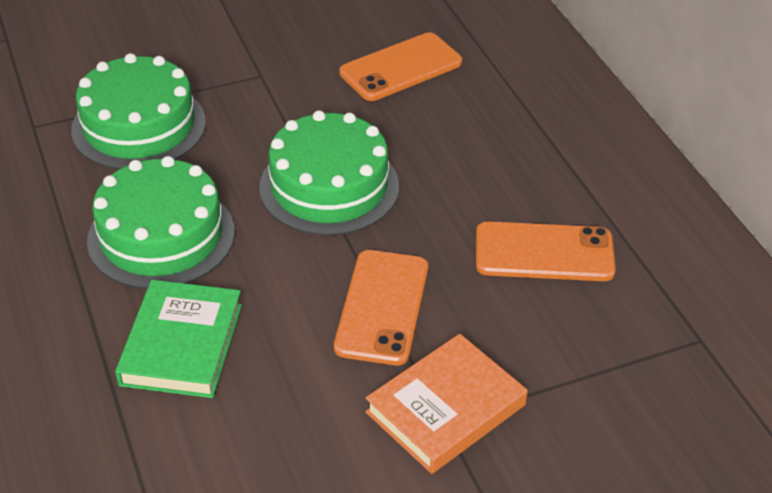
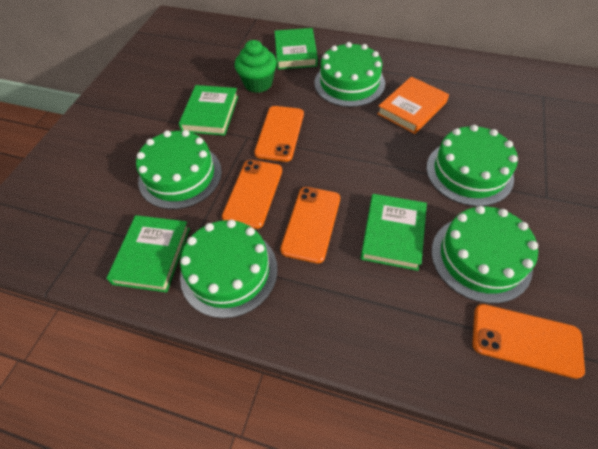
green book: [115,280,242,398] = 1 -> [106,215,190,293] [179,85,238,136] [275,28,318,70] [361,194,427,271] = 4
green cake: [71,53,206,169] [87,156,235,289] [259,110,399,235] = 3 -> [136,130,222,209] [180,219,278,318] [314,42,385,107] [426,125,518,206] [431,206,538,303] = 5
green cupcake: none = 0 -> [234,40,277,93] = 1
orange phone: [334,250,428,365] [340,33,462,101] [476,221,616,281] = 3 -> [222,160,282,229] [254,106,304,162] [280,187,340,263] [472,304,585,379] = 4

